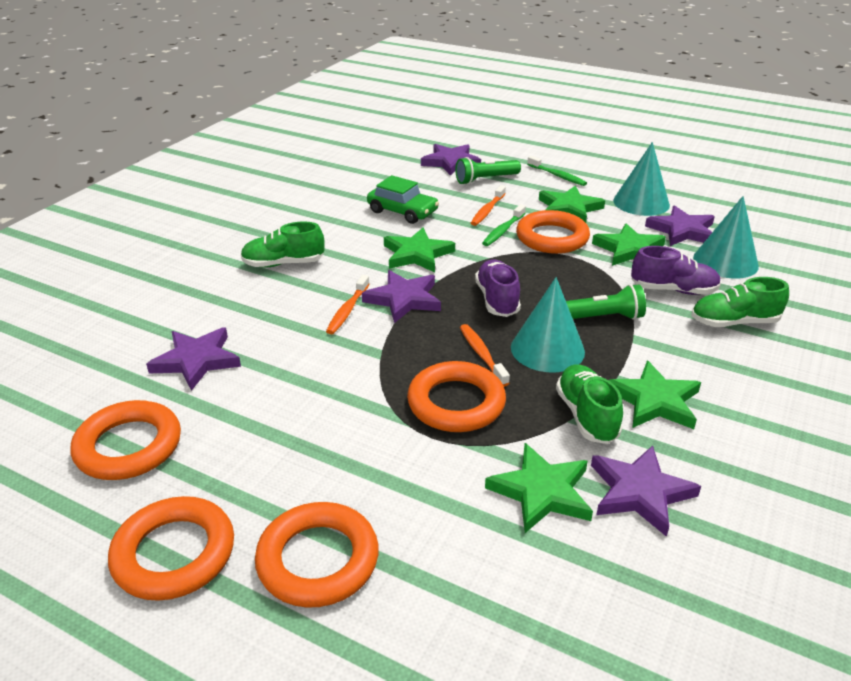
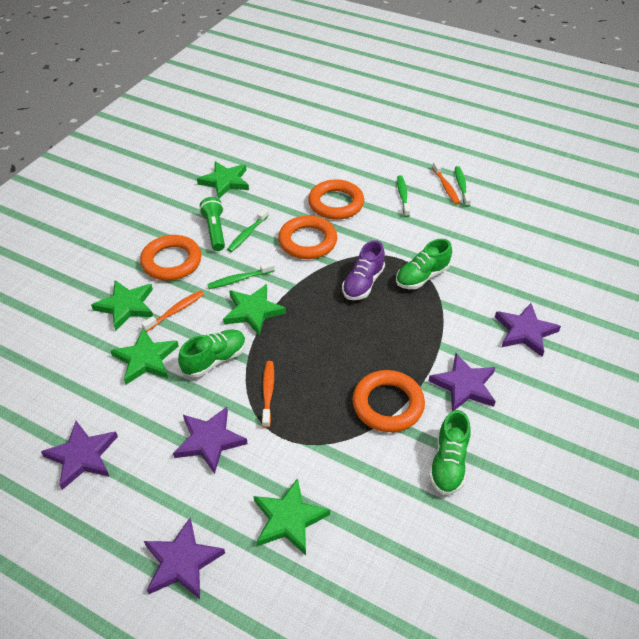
green car: [367,175,439,224] = 1 -> none = 0
green flashlight: [455,157,521,185] [566,284,646,320] = 2 -> [199,197,225,251] = 1
green toothbrush: [482,204,526,246] [527,156,587,186] = 2 -> [207,262,275,289] [227,208,269,252] [397,175,410,217] [455,166,471,207] = 4
orange ring: [71,400,181,480] [108,496,234,601] [255,502,379,608] [407,361,506,432] [516,210,590,254] = 5 -> [140,235,202,280] [278,215,337,259] [308,179,364,220] [352,370,425,432] = 4
purple shoe: [475,259,521,317] [631,246,721,295] = 2 -> [342,240,385,300] = 1
turquoise cone: [511,277,585,372] [613,142,670,216] [693,196,759,279] = 3 -> none = 0

